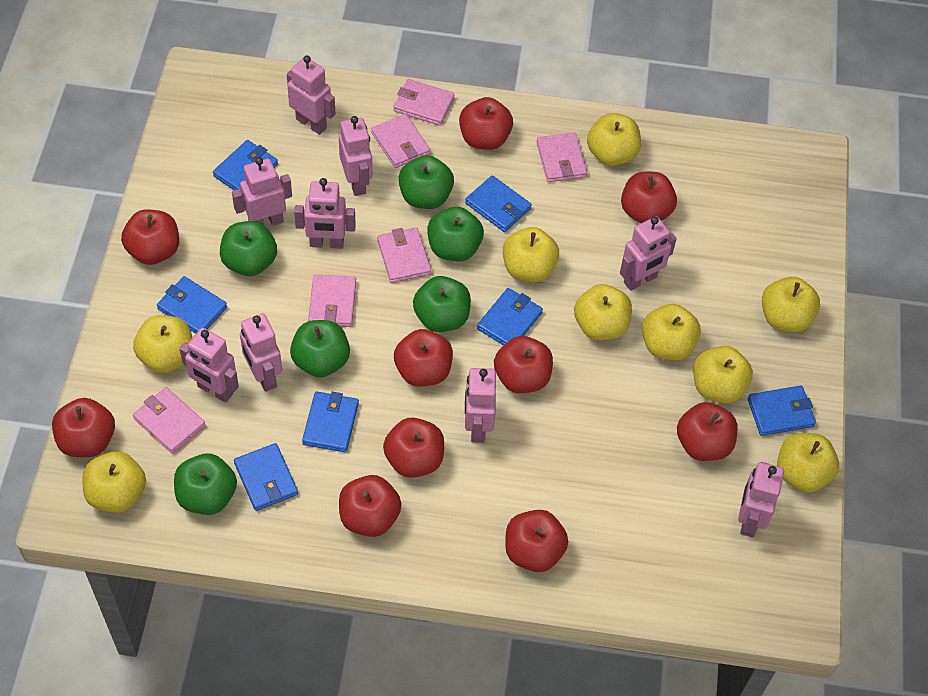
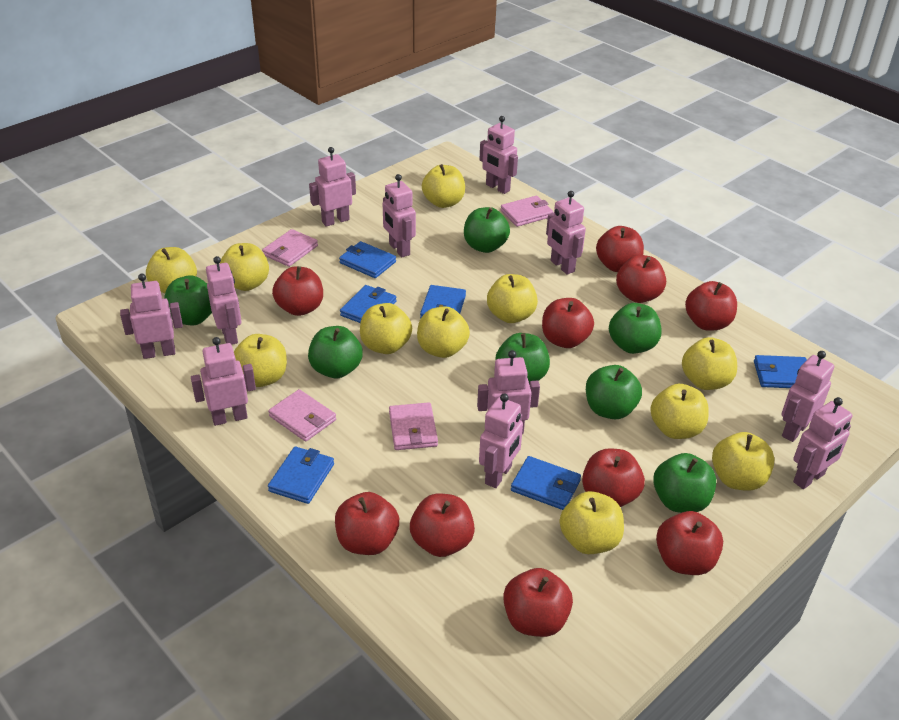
blue wallet: [157,276,227,334] [213,140,278,190] [234,443,298,511] [302,392,359,452] [465,175,531,232] [477,288,543,345] [748,385,816,436] = 7 -> [268,447,334,504] [339,241,396,278] [340,285,397,323] [420,285,466,319] [511,456,581,510] [754,355,807,388] = 6
green apple: [174,453,237,515] [220,221,277,276] [290,320,350,377] [399,155,454,209] [413,276,471,332] [427,207,484,261] = 6 -> [164,275,212,325] [308,326,363,378] [464,207,510,253] [495,333,550,384] [586,365,642,419] [609,303,662,354] [653,453,716,513] = 7
pink robot: [180,328,239,403] [232,157,292,226] [240,313,282,392] [287,56,335,135] [294,178,356,249] [339,116,372,196] [465,368,496,443] [620,216,677,291] [738,462,784,537] = 9 -> [120,273,183,359] [191,337,256,426] [206,256,242,345] [309,147,356,227] [383,174,416,257] [477,350,540,434] [479,116,518,194] [479,394,523,488] [546,191,586,275] [781,351,834,442] [793,397,852,489] = 11
pink wallet: [133,387,206,454] [308,274,356,327] [371,114,430,168] [377,227,431,283] [393,79,455,126] [536,133,587,182] = 6 -> [262,229,318,267] [268,389,336,442] [389,402,438,450] [501,196,553,227] = 4
yellow apple: [83,451,146,513] [133,315,192,373] [503,227,559,282] [574,284,632,340] [587,113,641,166] [642,304,701,360] [693,346,753,403] [762,277,820,332] [777,433,839,492] = 9 -> [146,247,197,293] [220,243,269,291] [234,334,287,387] [360,303,412,354] [417,306,470,358] [422,164,465,208] [487,274,538,323] [559,491,624,554] [650,384,709,439] [682,337,737,390] [712,432,775,491] = 11

